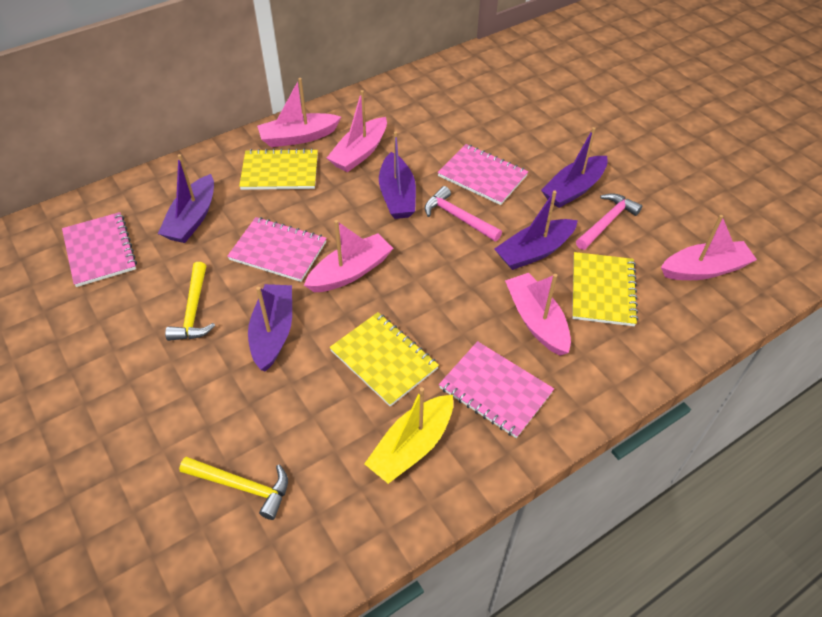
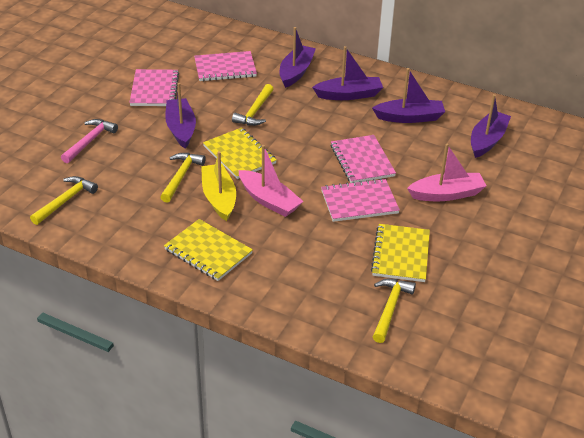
pink boat: [257,78,341,147] [304,220,393,292] [327,90,387,172] [505,273,571,356] [661,215,757,280] = 5 -> [239,145,304,217] [407,144,487,201] = 2
pink hammer: [425,186,502,241] [576,193,642,250] = 2 -> [61,119,118,163] = 1
yellow hammer: [165,262,215,341] [179,457,288,520] = 2 -> [30,176,98,225] [160,153,206,203] [232,84,273,126] [373,278,416,343] = 4

